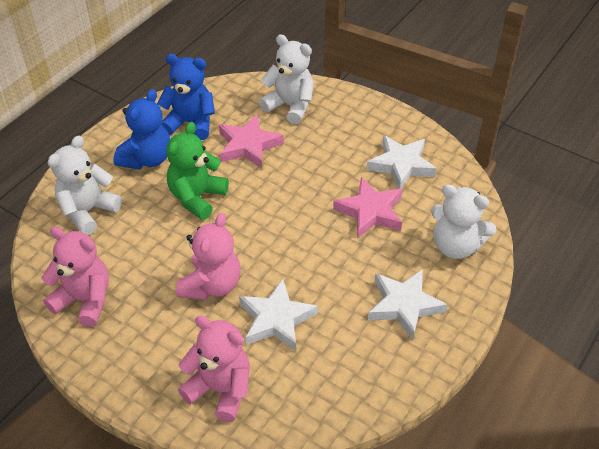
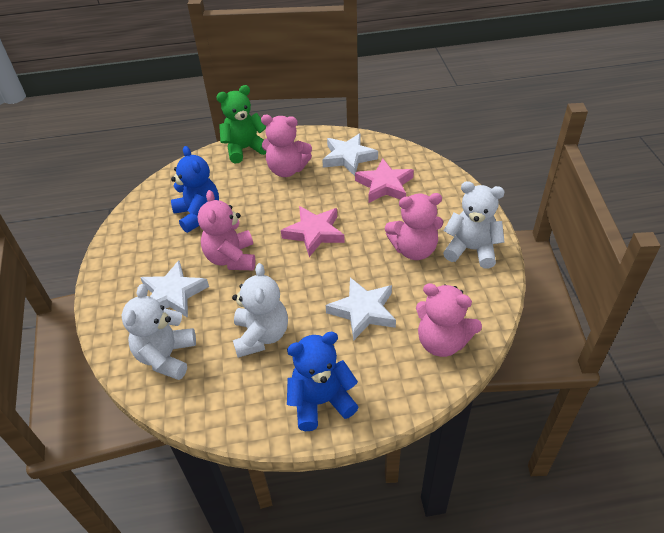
pink teddy bear: [41,227,109,327] [176,213,240,300] [178,315,250,422] = 3 -> [198,190,255,270] [261,115,312,177] [385,193,443,260] [416,283,482,357] = 4

